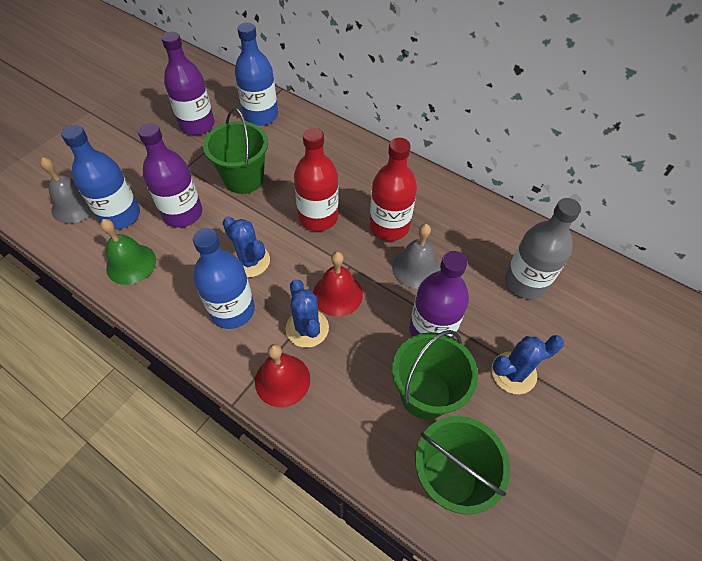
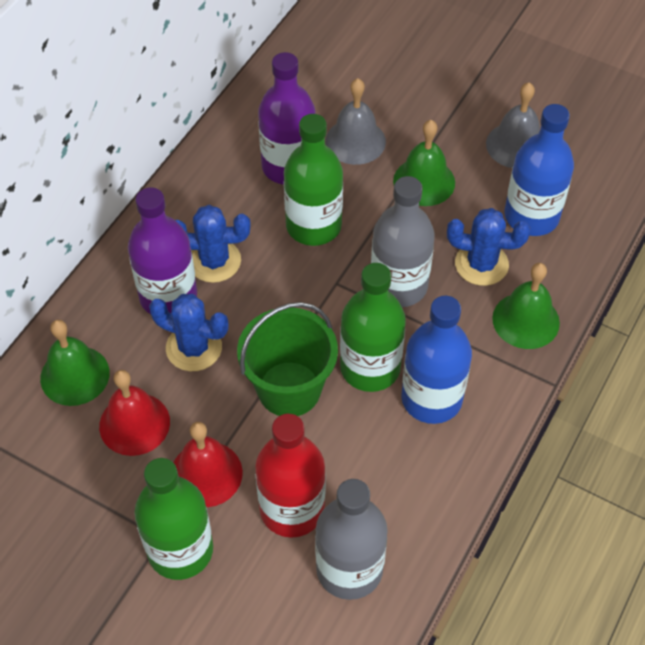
blue bottle: [61,125,140,230] [193,228,255,329] [235,22,278,126] = 3 -> [401,296,472,424] [504,104,574,236] = 2
green bell: [100,219,156,285] = 1 -> [40,320,110,406] [393,120,455,206] [492,263,560,349] = 3
green bottle: none = 0 -> [134,458,213,580] [284,114,343,246] [340,263,406,392] = 3
green bucket: [203,108,268,194] [392,330,478,420] [415,416,510,514] = 3 -> [237,302,338,416] = 1
grey bottle: [505,198,581,299] = 1 -> [315,479,388,600] [371,176,435,307] = 2
purple bottle: [138,123,202,227] [161,31,215,135] [409,251,469,338] = 3 -> [128,187,197,314] [258,52,315,185] = 2
red bottle: [294,127,339,231] [370,138,417,241] = 2 -> [255,414,326,538] = 1

